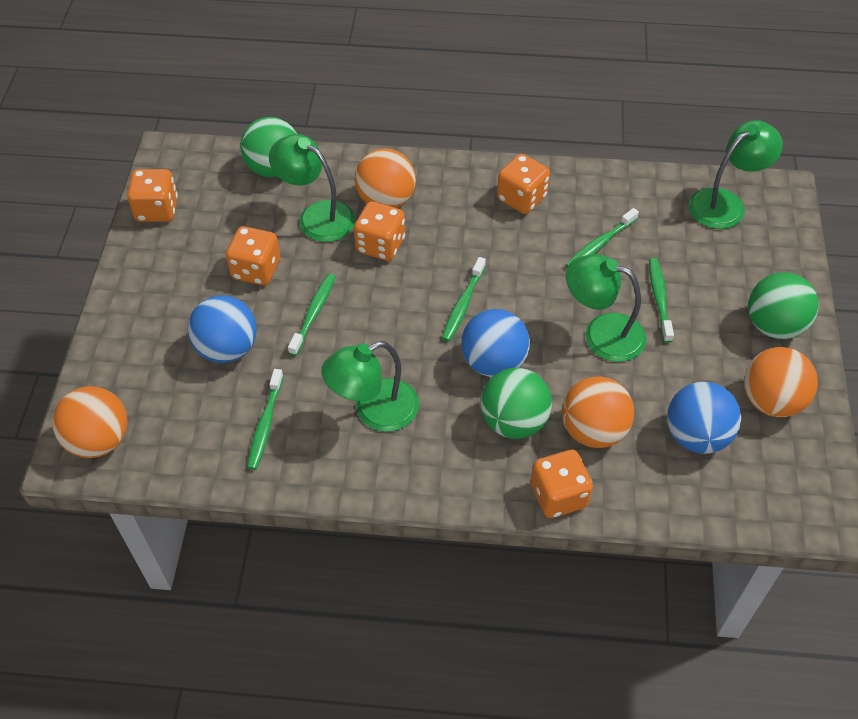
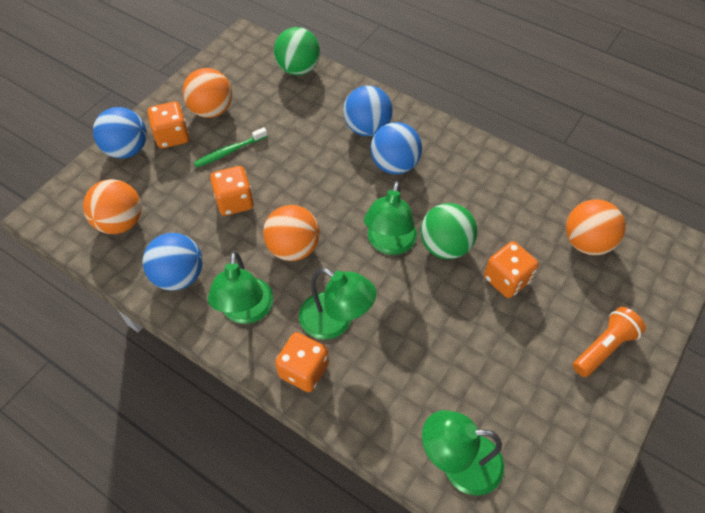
blue ball: [188,295,257,363] [461,309,530,377] [667,382,741,454] = 3 -> [93,107,147,159] [142,233,202,291] [343,86,393,136] [370,122,422,174] = 4
green ball: [240,117,297,177] [481,368,552,439] [748,272,819,339] = 3 -> [274,27,320,75] [420,203,477,259] = 2
green toothbrush: [247,369,283,470] [288,274,336,356] [442,257,486,341] [565,208,639,267] [649,258,674,343] = 5 -> [194,127,268,168] = 1
orange dice: [127,169,178,222] [226,226,280,285] [354,201,405,261] [497,154,550,214] [531,450,593,518] = 5 -> [147,101,189,148] [210,166,254,216] [275,332,329,392] [484,241,539,298] = 4
orange flashlight: none = 0 -> [573,307,646,377] = 1

